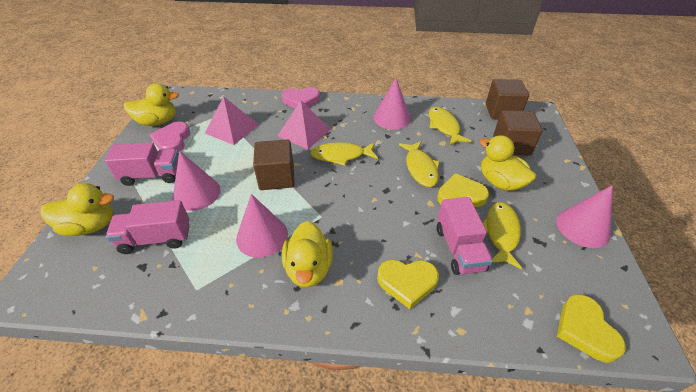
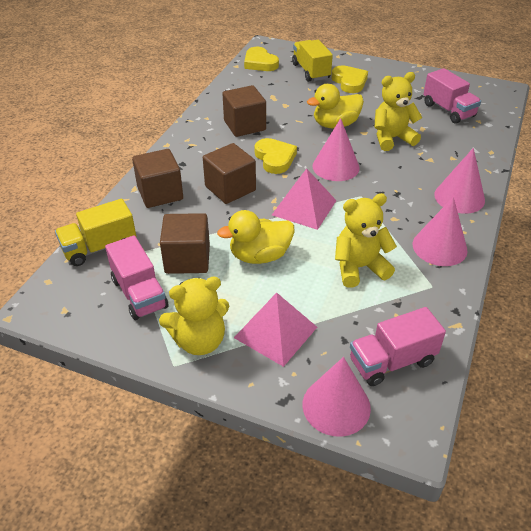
brown cube: [253,139,295,190] [486,79,529,119] [493,110,543,156] = 3 -> [132,149,183,208] [160,213,210,274] [203,143,256,204] [222,85,266,137] = 4
pink heart: [150,122,190,152] [282,87,320,108] = 2 -> none = 0
yellow duck: [41,183,114,236] [124,83,179,126] [282,221,333,288] [480,135,536,191] = 4 -> [217,210,295,264] [307,84,364,129] = 2
yellow fish: [310,142,378,166] [399,141,440,187] [429,107,471,145] [483,202,522,269] = 4 -> none = 0
yellow teddy bear: none = 0 -> [159,276,229,355] [335,193,397,288] [375,72,422,151] = 3
yellow truck: none = 0 -> [55,199,136,266] [292,40,333,82] = 2

